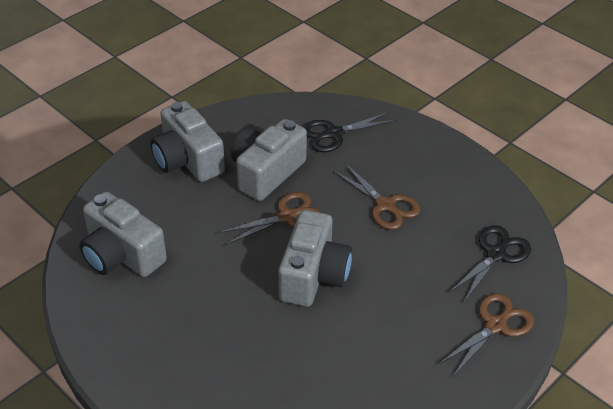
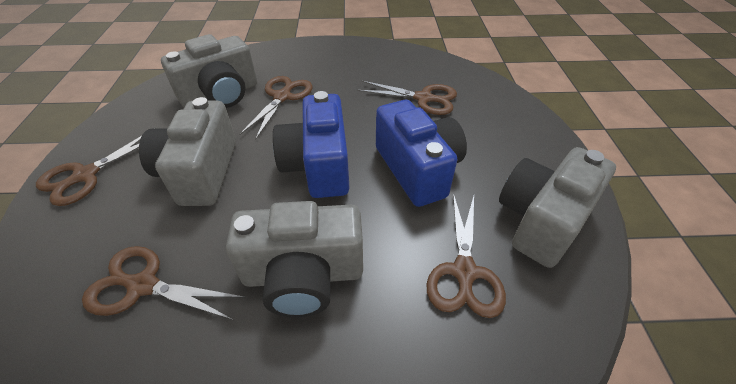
black scissors: [303,112,396,152] [449,225,531,302] = 2 -> none = 0
blue camera: none = 0 -> [273,91,349,198] [376,100,467,207] = 2
brown scissors: [218,192,321,245] [333,163,420,230] [438,293,534,376] = 3 -> [36,128,156,206] [82,246,246,320] [239,76,313,140] [357,80,457,115] [426,193,506,318] = 5

